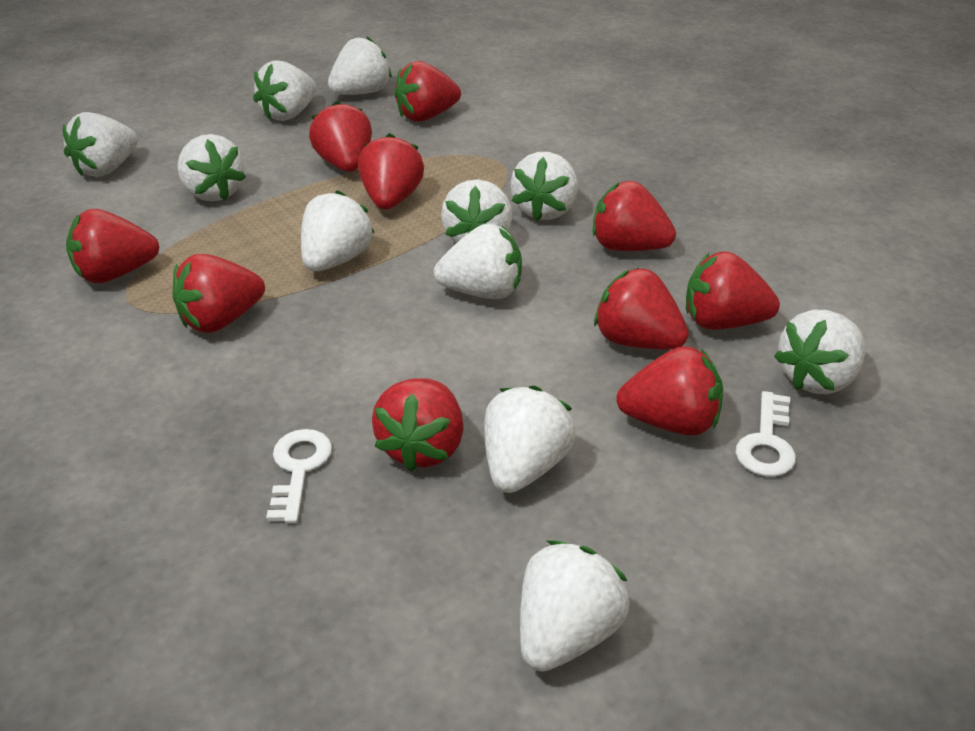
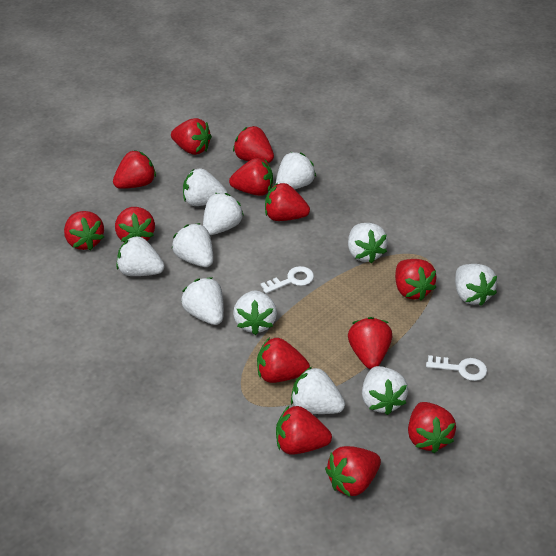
red strawberry: [66,209,159,283] [172,254,265,333] [309,101,372,172] [358,133,424,209] [372,378,463,471] [394,61,461,122] [592,181,676,251] [594,268,689,350] [616,346,723,436] [686,252,780,330] = 10 -> [64,211,104,250] [113,150,156,189] [115,207,155,242] [171,118,212,155] [229,158,273,196] [233,126,274,163] [257,337,310,383] [265,183,310,221] [276,406,332,454] [325,446,381,497] [348,317,392,369] [395,259,437,300] [408,402,456,453] = 13

